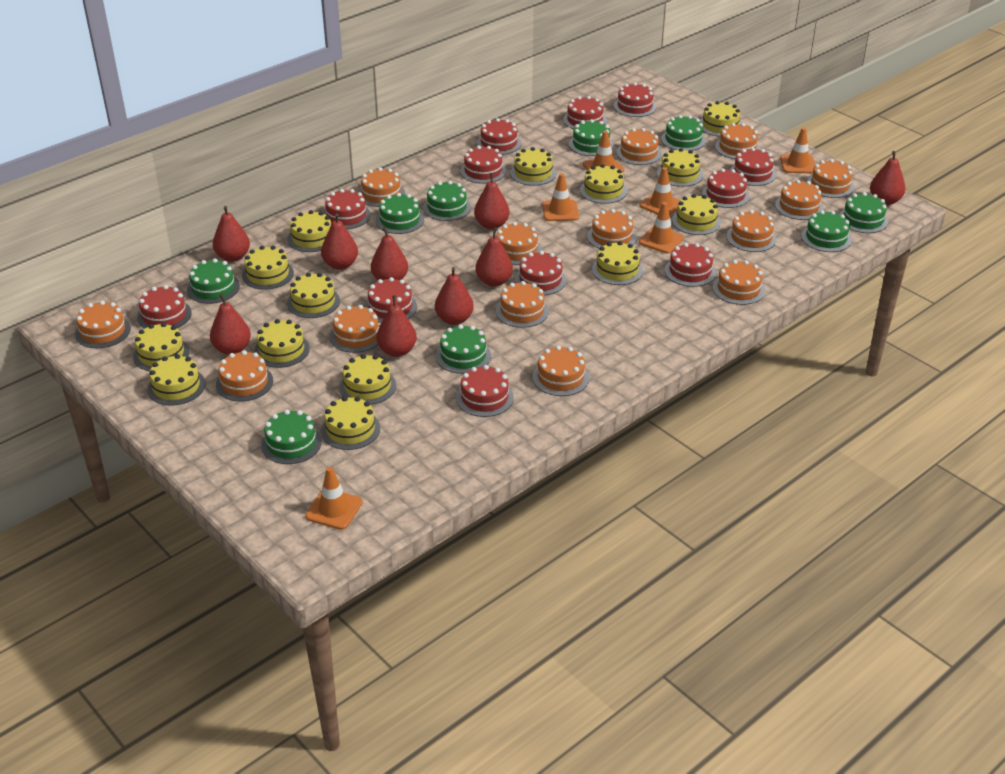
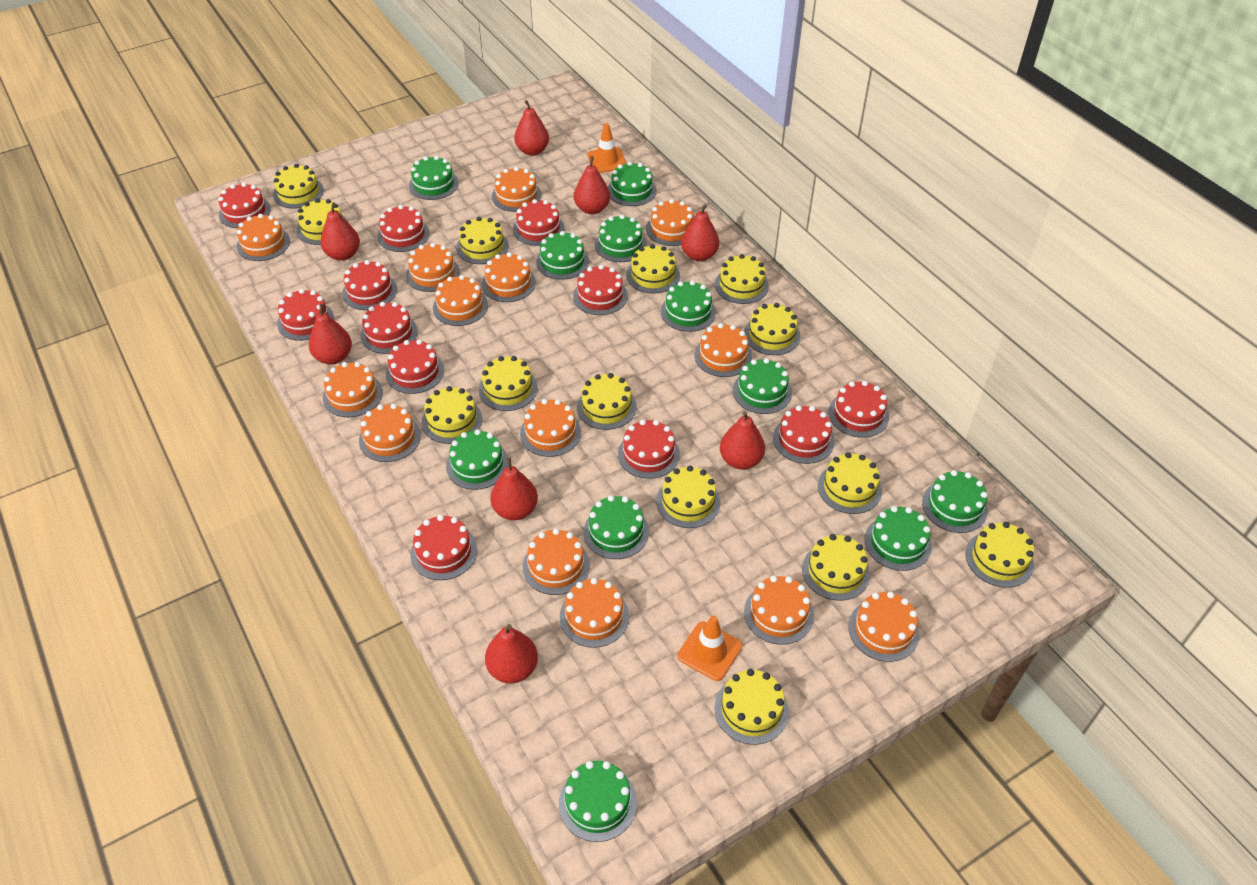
green cake: [187,259,240,304] [261,410,322,464] [376,193,424,234] [423,181,471,221] [436,324,491,374] [569,119,614,156] [661,115,706,151] [801,210,852,252] [840,192,888,233] = 9 -> [409,156,459,200] [446,429,508,490] [536,231,589,280] [559,761,637,842] [584,495,649,559] [595,215,647,262] [608,162,657,206] [661,281,716,332] [733,358,792,414] [865,506,932,571] [922,470,988,533] = 11
orange traffic cone: [305,467,363,530] [542,173,579,221] [583,131,625,172] [639,167,680,215] [639,202,684,253] [780,128,815,173] = 6 -> [588,123,626,173] [677,616,742,681] = 2
red pear: [210,294,251,355] [213,206,250,262] [321,213,358,270] [371,227,408,280] [376,295,417,357] [435,267,474,325] [474,173,509,229] [475,228,513,287] [870,151,906,205] = 9 -> [309,304,352,365] [320,202,360,261] [485,624,538,683] [490,457,538,520] [514,100,549,156] [574,156,610,214] [681,204,719,261] [720,411,765,469] = 8

